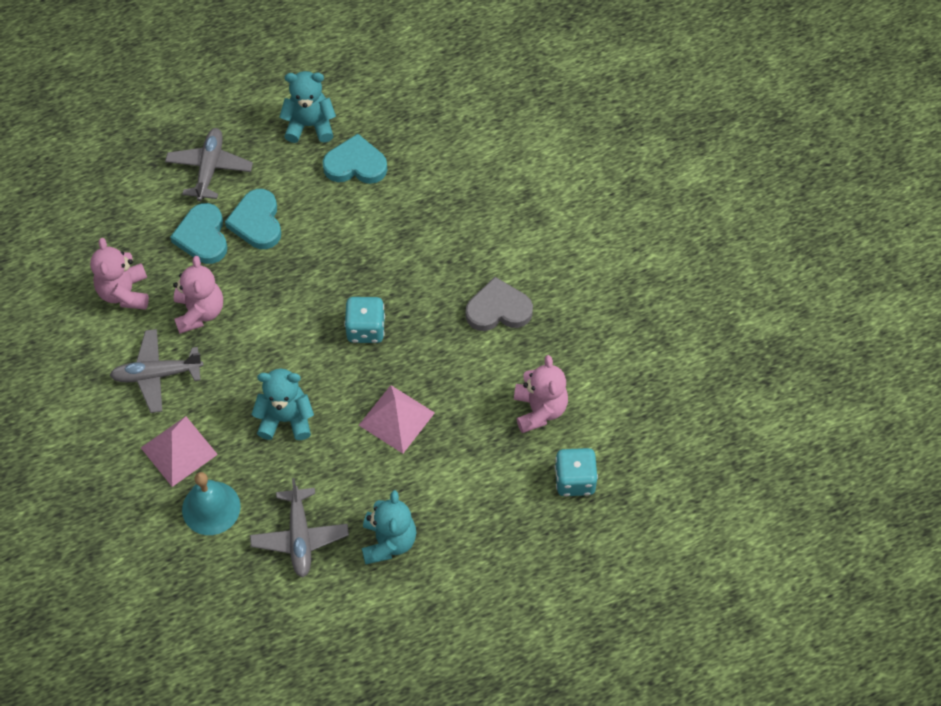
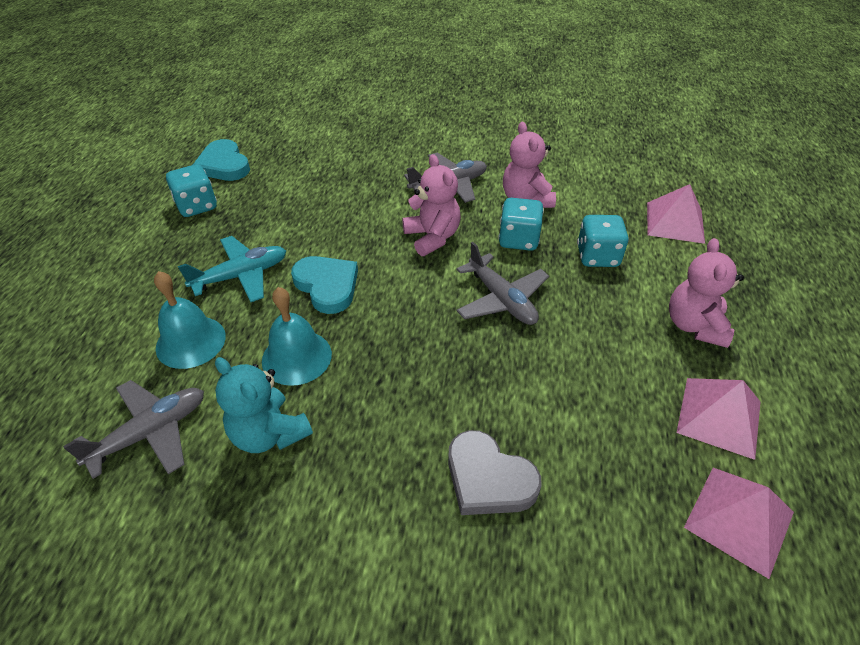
pink pyramid: [141,416,218,487] [359,385,435,453] = 2 -> [647,184,705,244] [677,378,761,460] [684,468,794,579] = 3
turquoise bell: [182,472,241,535] = 1 -> [154,271,226,369] [262,287,332,386] = 2
turquoise dice: [344,297,385,343] [555,448,598,496] = 2 -> [166,164,217,217] [498,198,544,251] [577,215,629,267] = 3
turquoise heart: [170,203,227,264] [225,189,281,249] [323,134,387,184] = 3 -> [193,139,250,181] [291,256,358,314] = 2
turquoise plane: none = 0 -> [178,236,286,302] = 1
turquoise teddy bear: [251,369,314,440] [279,71,336,143] [362,490,416,565] = 3 -> [215,357,313,453] = 1

